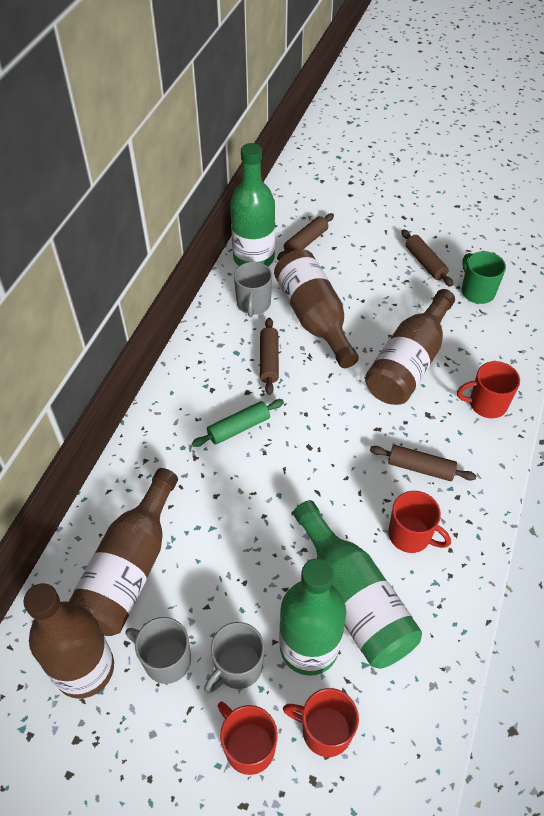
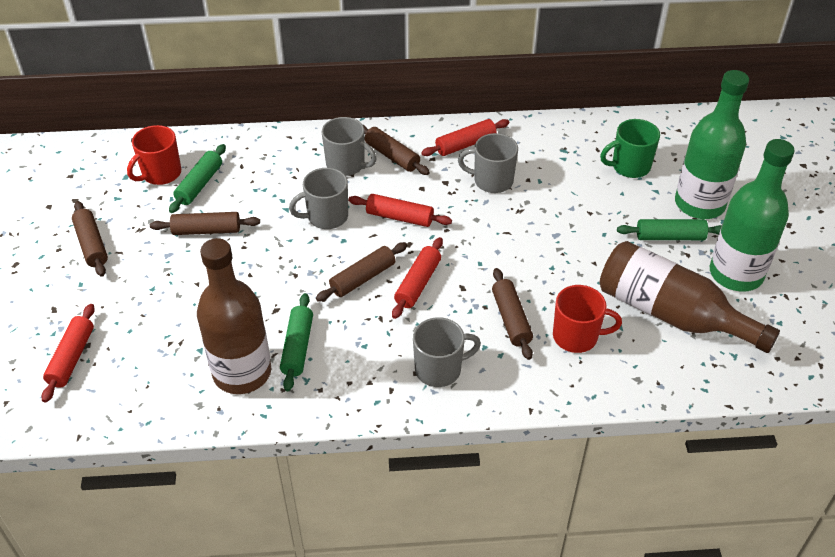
brown bottle: [24,583,114,699] [69,468,178,636] [274,249,359,368] [365,289,455,405] = 4 -> [197,238,271,394] [600,241,780,353] = 2
brown rolling pin: [260,318,279,395] [277,213,334,260] [370,445,476,481] [401,229,453,287] = 4 -> [72,201,108,277] [150,212,260,235] [316,242,407,302] [362,124,430,175] [492,268,533,360] = 5
green bottle: [230,143,275,266] [279,558,346,676] [293,500,422,669] = 3 -> [675,70,749,219] [710,139,795,292] = 2
green rolling pin: [192,399,284,447] = 1 -> [169,144,226,213] [280,293,313,391] [617,219,722,240] = 3
grey mug: [125,617,191,684] [204,622,264,693] [234,262,272,317] = 3 -> [289,168,348,229] [322,117,377,176] [413,317,481,387] [458,133,518,193] = 4
red mug: [218,702,278,775] [283,688,359,757] [388,491,451,553] [457,361,520,418] = 4 -> [127,125,181,185] [553,285,622,353] = 2
red rolling pin: none = 0 -> [42,304,95,403] [348,194,452,227] [392,237,443,319] [421,119,509,156] = 4

